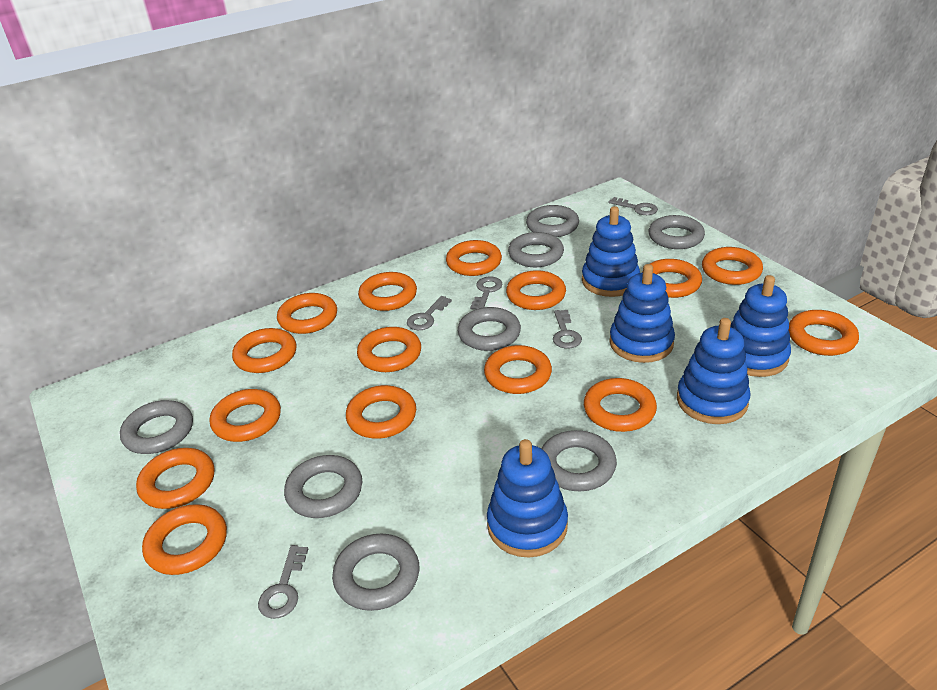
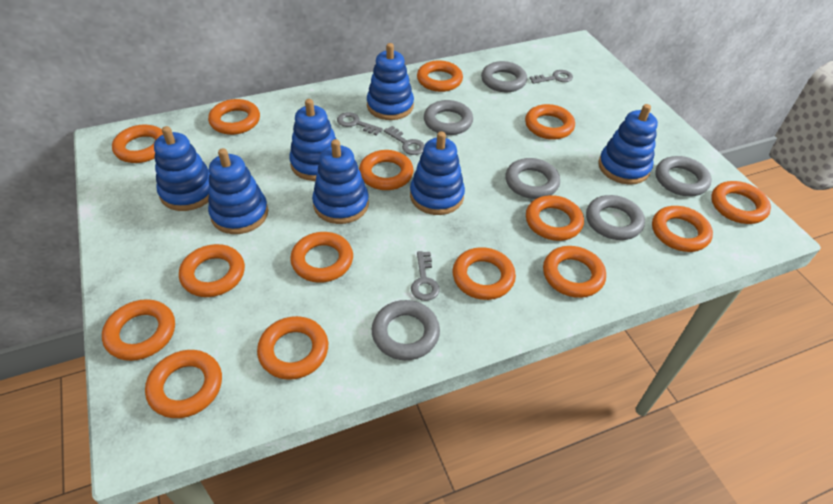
blue stacking toy: [487,439,568,558] [582,206,640,297] [609,264,675,363] [677,318,750,424] [730,275,791,377] = 5 -> [154,126,210,211] [208,148,268,234] [289,99,336,181] [312,139,369,224] [367,43,414,120] [410,131,465,215] [598,104,658,185] = 7
grey key: [258,545,308,619] [407,296,452,330] [470,277,502,310] [553,310,582,349] [608,197,658,215] = 5 -> [337,112,383,136] [384,126,425,155] [411,251,440,301] [530,70,573,84] = 4
grey ring: [120,400,193,454] [284,455,362,518] [332,534,419,611] [458,307,521,351] [508,232,564,267] [526,205,579,237] [541,430,617,491] [649,215,705,249] = 8 -> [372,300,440,360] [424,100,473,135] [481,61,527,92] [506,158,560,199] [586,195,645,240] [656,156,712,196] = 6

